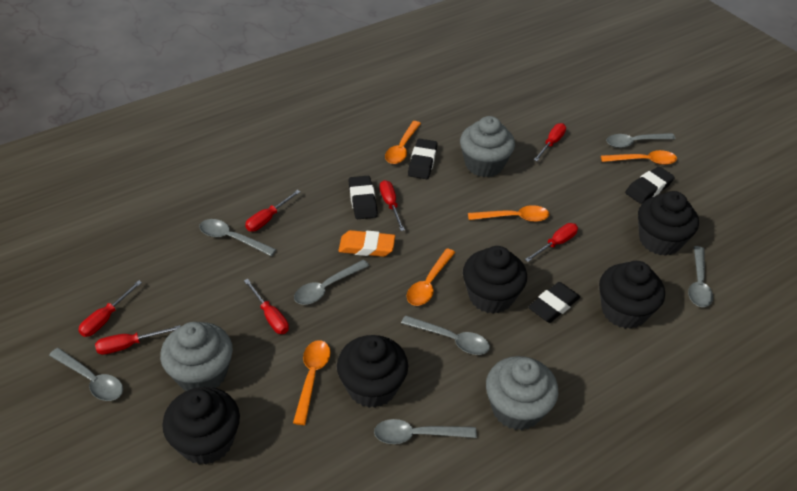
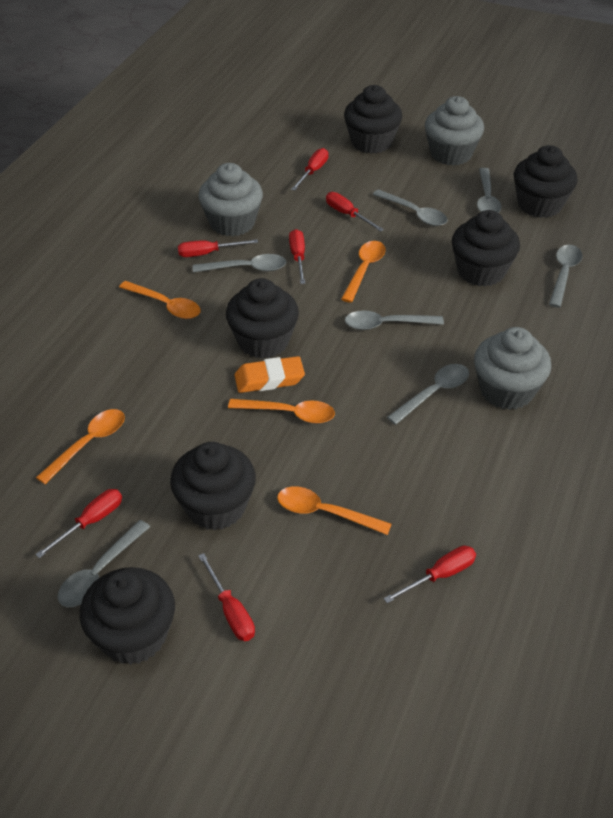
black cupcake: [162,387,240,465] [337,335,408,408] [463,246,527,314] [599,261,665,329] [638,191,699,256] = 5 -> [80,567,175,665] [170,442,256,530] [226,278,299,359] [344,85,403,154] [452,210,520,286] [514,145,578,218] = 6
black eraser: [349,176,378,219] [408,139,438,179] [528,282,580,323] [625,167,675,204] = 4 -> none = 0

